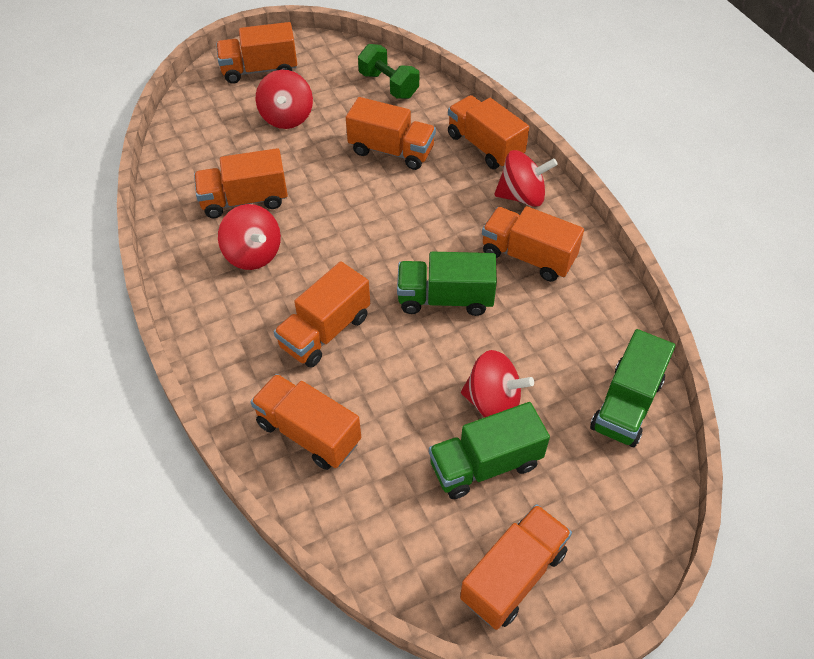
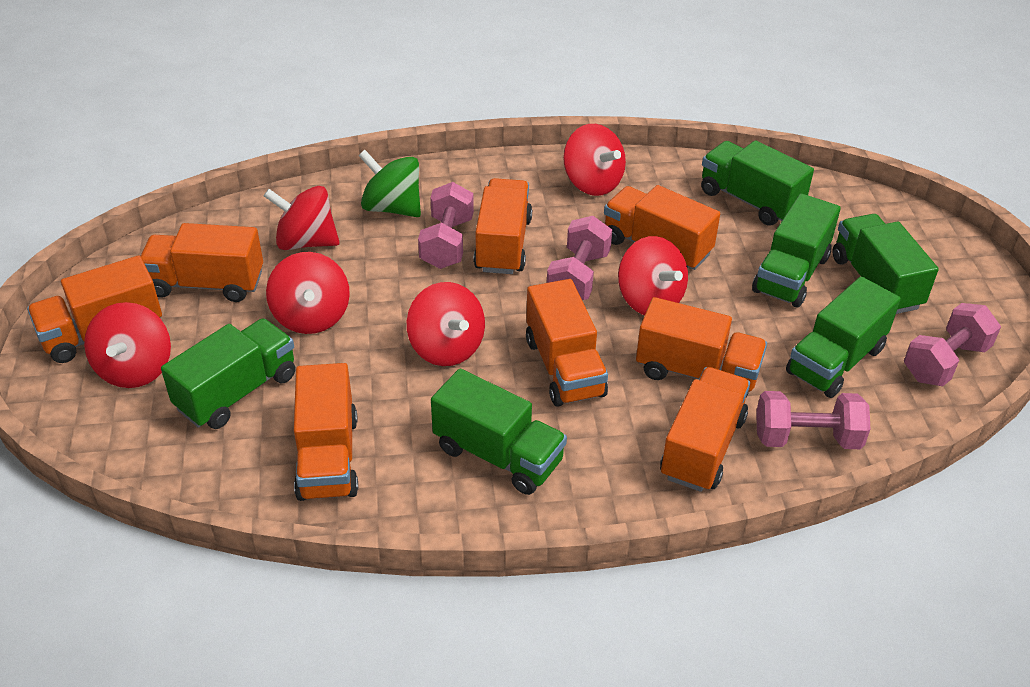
green dumbbell: [358,44,419,99] = 1 -> none = 0
green spinning top: none = 0 -> [358,150,421,217] = 1
green truck: [397,252,497,316] [429,402,550,499] [590,329,675,447] = 3 -> [161,318,296,429] [431,369,567,495] [701,140,814,226] [752,193,841,308] [786,276,901,398] [832,214,939,314] = 6
pink dumbbell: none = 0 -> [418,182,474,269] [547,216,612,300] [756,391,871,449] [904,303,1001,386] = 4
red spinning top: [218,204,281,270] [256,70,313,129] [461,350,534,418] [494,150,558,207] = 4 -> [84,302,171,388] [264,186,339,250] [266,252,350,334] [407,282,485,366] [563,124,626,196] [618,236,688,315] = 6

